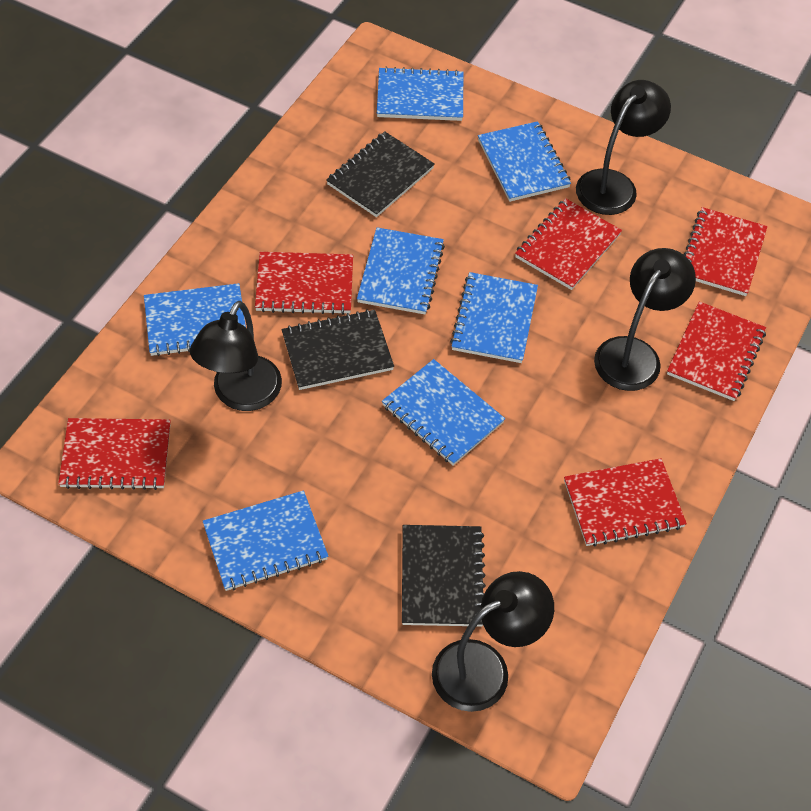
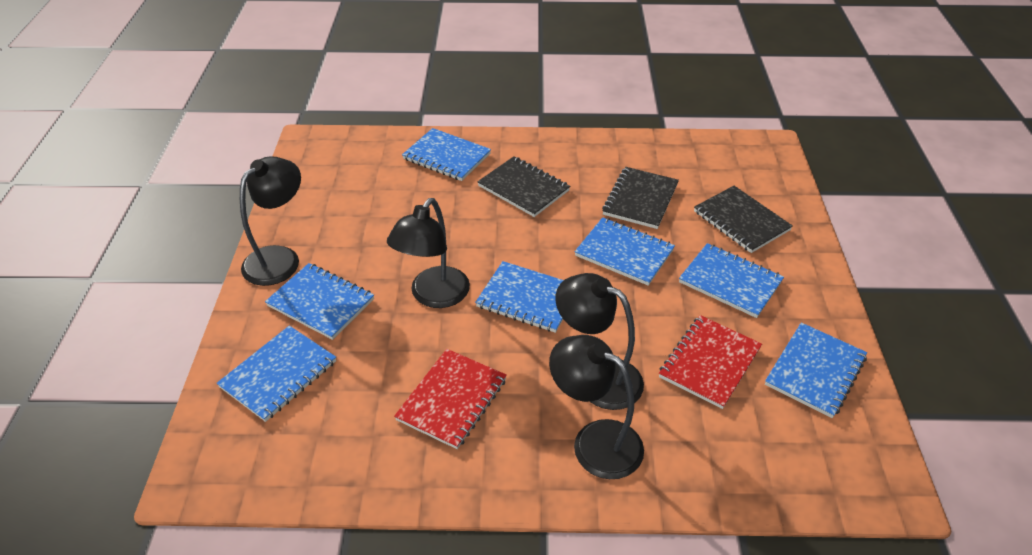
red notebook: [58,418,171,490] [255,252,353,315] [515,198,622,290] [564,458,687,547] [667,301,766,401] [684,207,767,296] = 6 -> [394,349,507,449] [659,315,762,409] = 2

